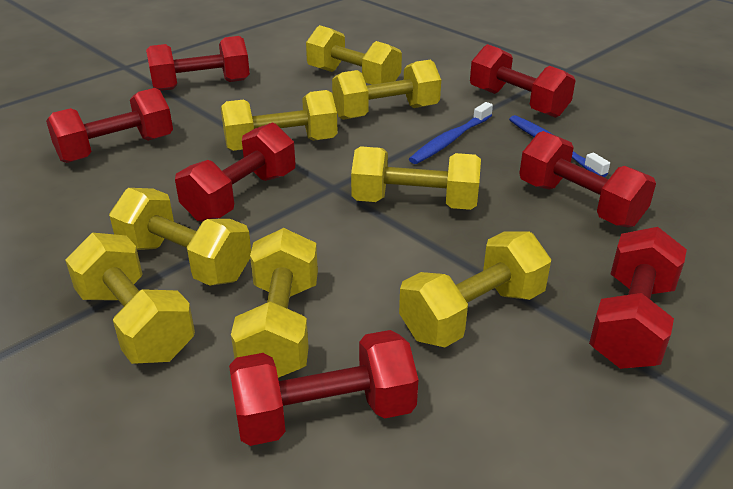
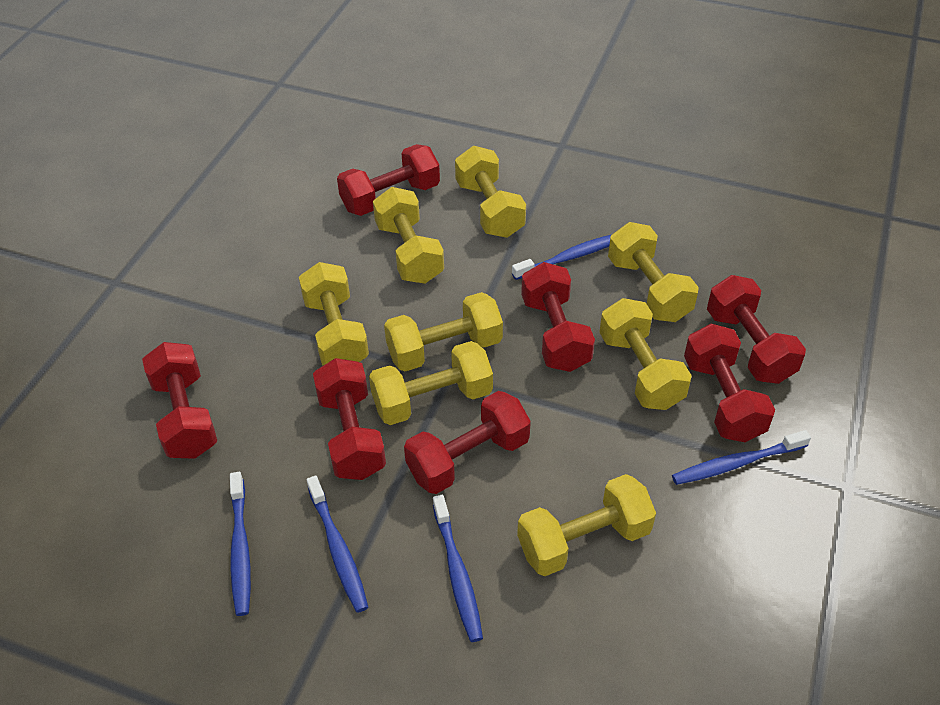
blue toothbrush: [409,102,493,164] [509,115,610,177] = 2 -> [230,472,251,616] [307,476,368,613] [433,495,483,642] [512,235,611,280] [672,430,811,485] = 5

